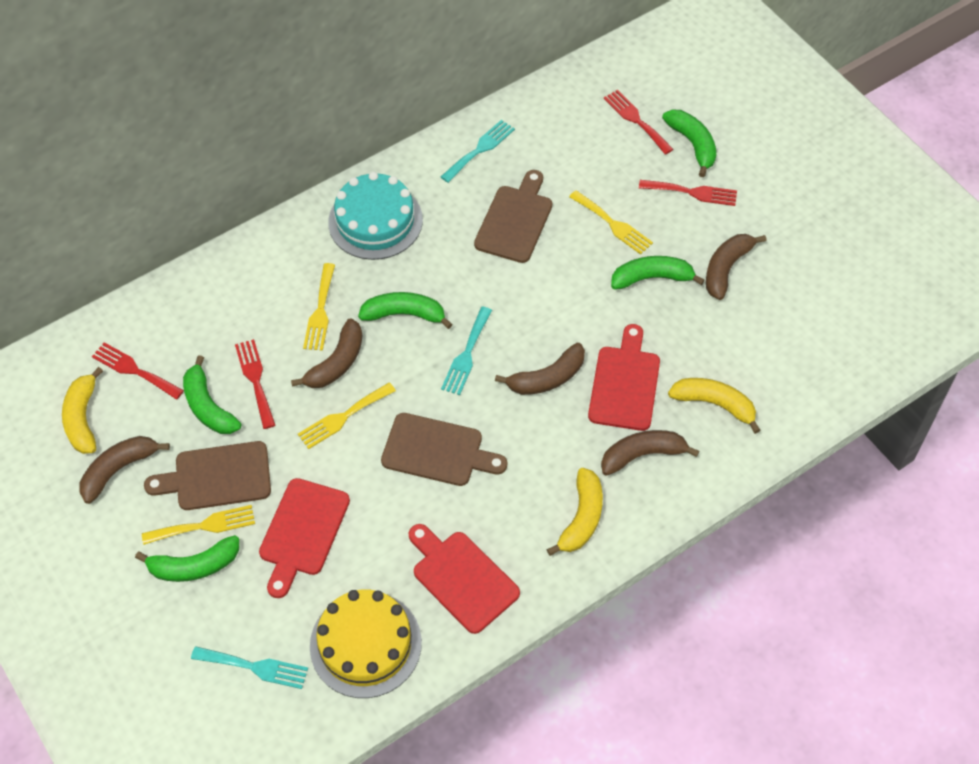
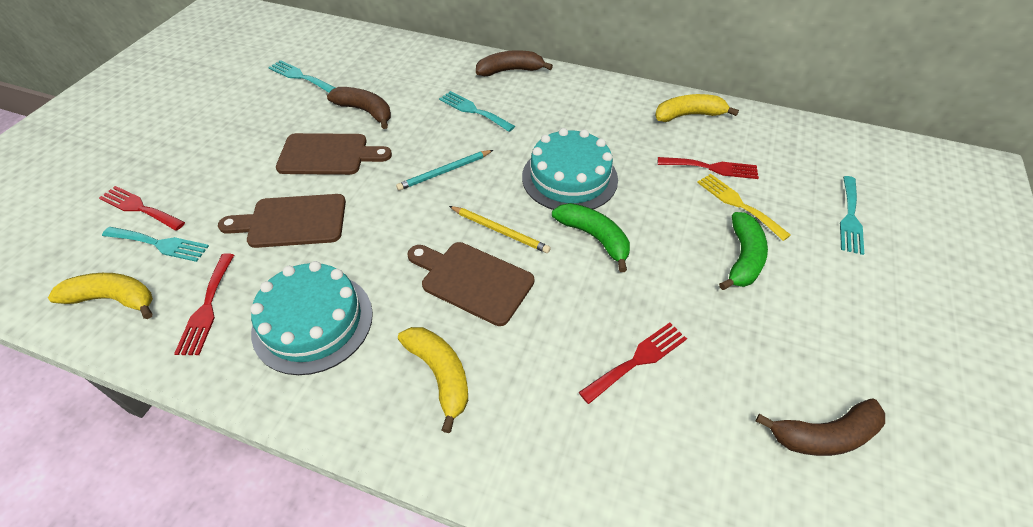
brown banana: [79,436,170,504] [291,318,362,388] [495,343,585,395] [601,430,699,476] [706,234,767,300] = 5 -> [327,87,391,129] [476,50,553,76] [756,398,885,456] = 3
green banana: [135,535,239,582] [183,355,241,434] [358,292,453,329] [611,256,705,289] [662,109,716,177] = 5 -> [552,203,630,272] [719,212,768,290] = 2
red cutting board: [259,478,350,598] [408,524,520,634] [588,324,660,431] = 3 -> none = 0
turquoise cake: [328,172,423,260] = 1 -> [250,261,373,375] [522,128,618,210] = 2
turquoise fork: [191,646,308,689] [441,120,515,183] [441,307,492,395] = 3 -> [102,227,209,262] [268,60,336,93] [439,91,515,132] [840,176,864,255] = 4
turquoise pencil: none = 0 -> [396,150,493,191] = 1
yellow cake: [310,590,422,698] = 1 -> none = 0
yellow fork: [142,505,255,545] [298,382,396,449] [303,263,335,351] [569,190,653,255] = 4 -> [697,174,791,241] = 1
yellow pencil: none = 0 -> [449,206,551,253] = 1

